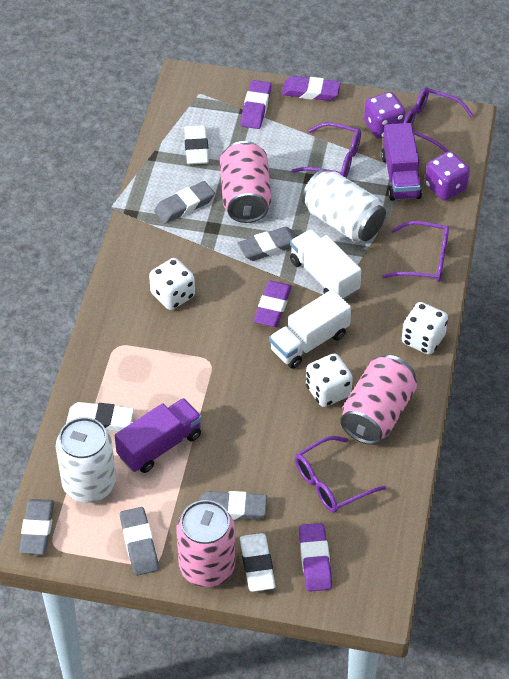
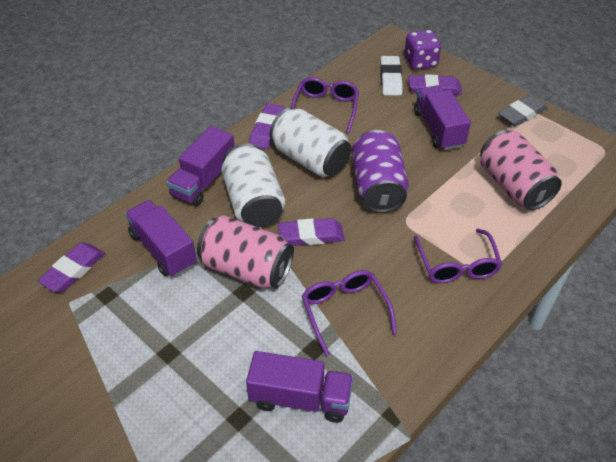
grey eraser: [19,499,54,555] [120,507,159,576] [154,181,215,224] [198,491,267,520] [238,227,297,261] = 5 -> [498,95,548,127] = 1
pink can: [176,500,235,587] [220,141,271,223] [340,355,417,445] = 3 -> [197,215,294,289] [480,130,562,210] = 2
purple can: none = 0 -> [351,130,409,213] = 1
purple dice: [364,92,405,139] [425,151,470,201] = 2 -> [404,29,441,70] = 1
purple glasses: [291,122,361,178] [295,436,386,513] [382,221,449,282] [403,87,474,152] = 4 -> [291,77,359,133] [302,270,397,357] [414,229,502,283] = 3
purple truck: [115,398,202,473] [381,123,422,201] = 2 -> [125,200,197,277] [167,126,234,206] [246,351,353,423] [414,85,471,150] = 4
white dice: [149,258,195,310] [306,353,353,407] [402,302,448,355] = 3 -> none = 0
white eraser: [66,402,134,432] [184,125,209,165] [240,533,276,592] = 3 -> [380,56,403,96] = 1
white truck: [269,289,351,369] [290,229,361,300] = 2 -> none = 0

